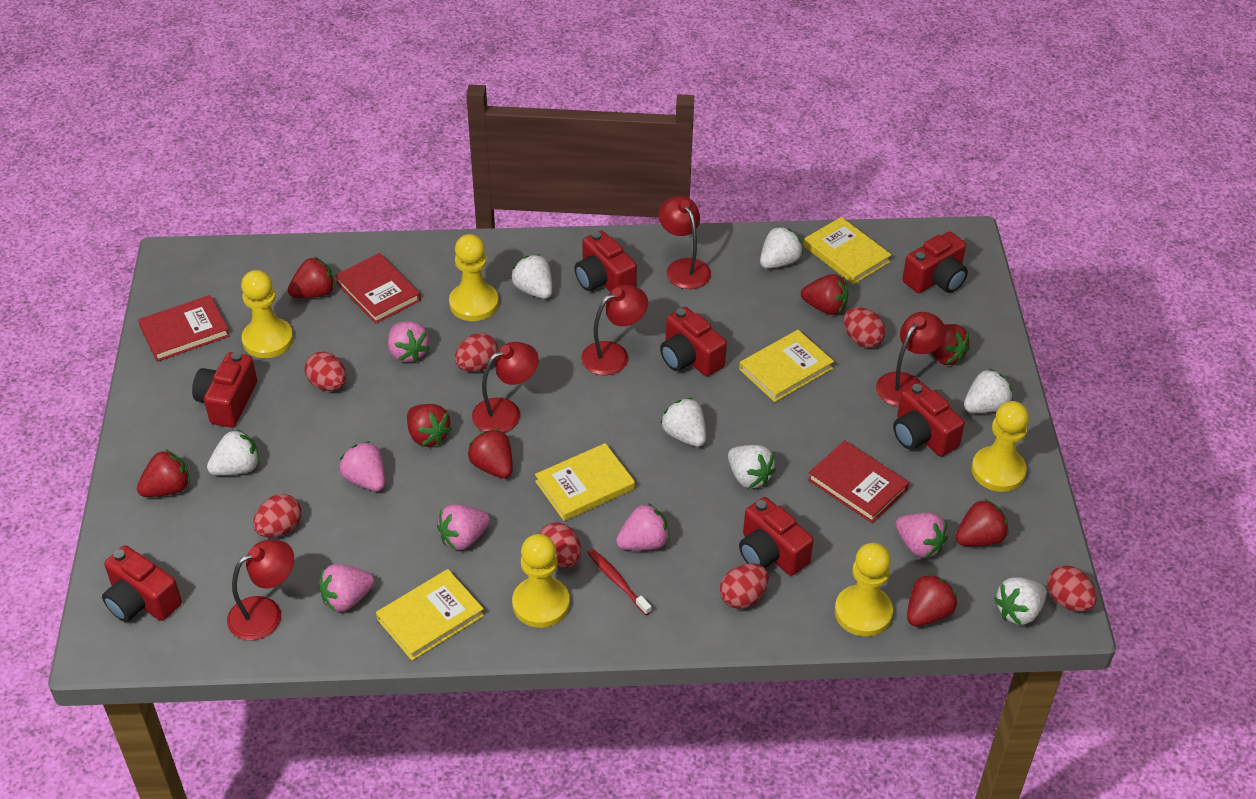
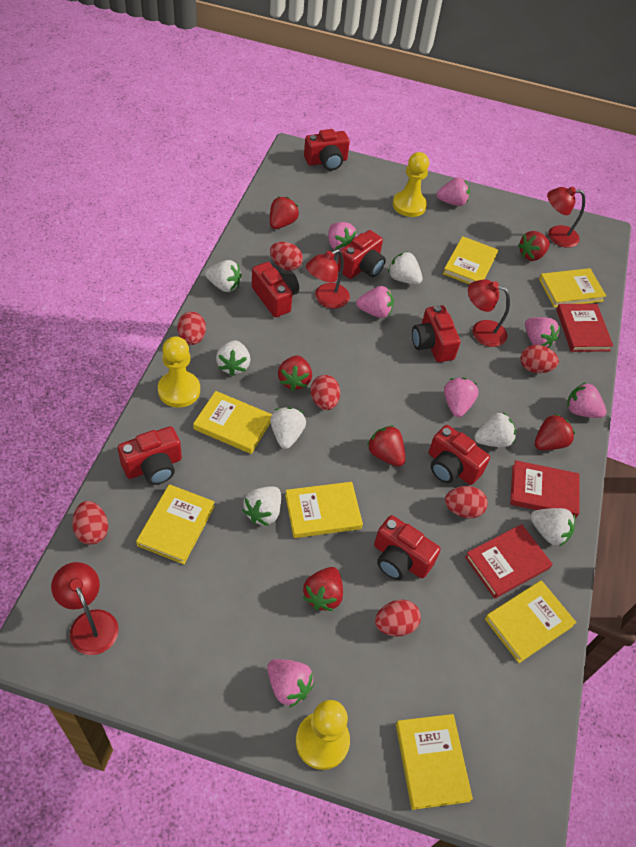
pink strawberry: [319,564,375,612] [339,441,385,491] [388,321,430,362] [437,504,490,550] [616,503,670,550] [896,513,948,558] = 6 -> [267,659,315,708] [328,222,357,250] [356,286,394,318] [436,177,470,206] [444,378,479,417] [525,317,560,348] [567,382,607,418] = 7
red lamp: [227,540,294,640] [472,342,539,433] [581,285,648,375] [658,196,711,289] [876,312,946,407] = 5 -> [51,562,118,655] [306,249,350,308] [468,279,510,347] [547,186,585,248] = 4
red strawberry: [137,449,190,497] [288,257,335,298] [407,404,452,447] [467,429,513,479] [801,274,848,315] [907,573,957,626] [931,324,970,365] [956,499,1008,546] = 8 -> [270,197,299,229] [278,355,312,391] [303,567,343,611] [367,425,405,467] [518,231,550,261] [535,414,575,450] = 6
red toothbrush: [587,549,652,615] = 1 -> none = 0
yellow book: [376,569,484,661] [535,443,635,521] [739,330,834,402] [803,217,892,285] = 4 -> [136,484,215,564] [193,391,272,454] [285,482,363,538] [396,714,473,810] [443,236,498,285] [485,580,576,663] [539,268,606,307] = 7
yellow pawn: [241,270,293,358] [449,234,499,321] [512,534,570,628] [835,543,893,637] [971,401,1029,492] = 5 -> [158,336,200,407] [296,700,350,770] [393,152,429,217] = 3

